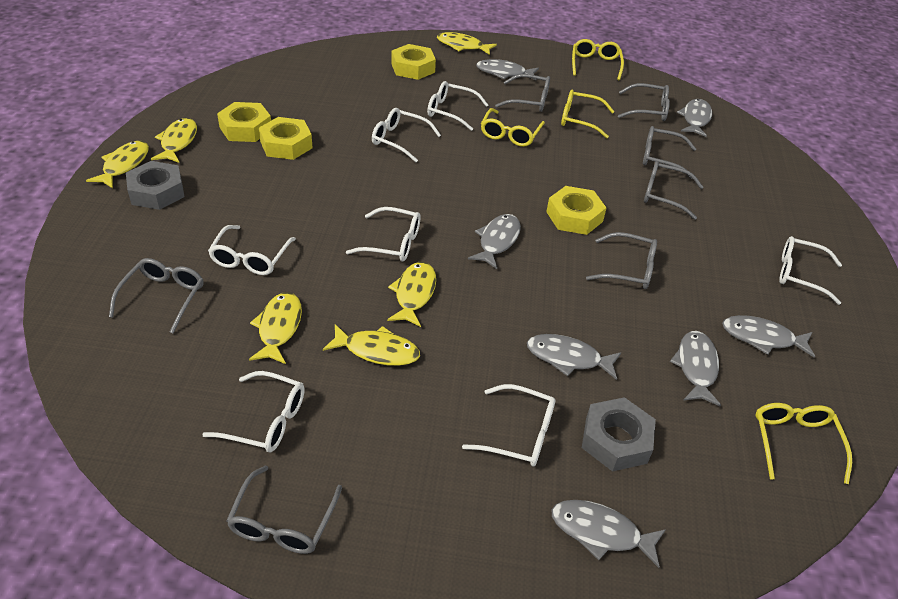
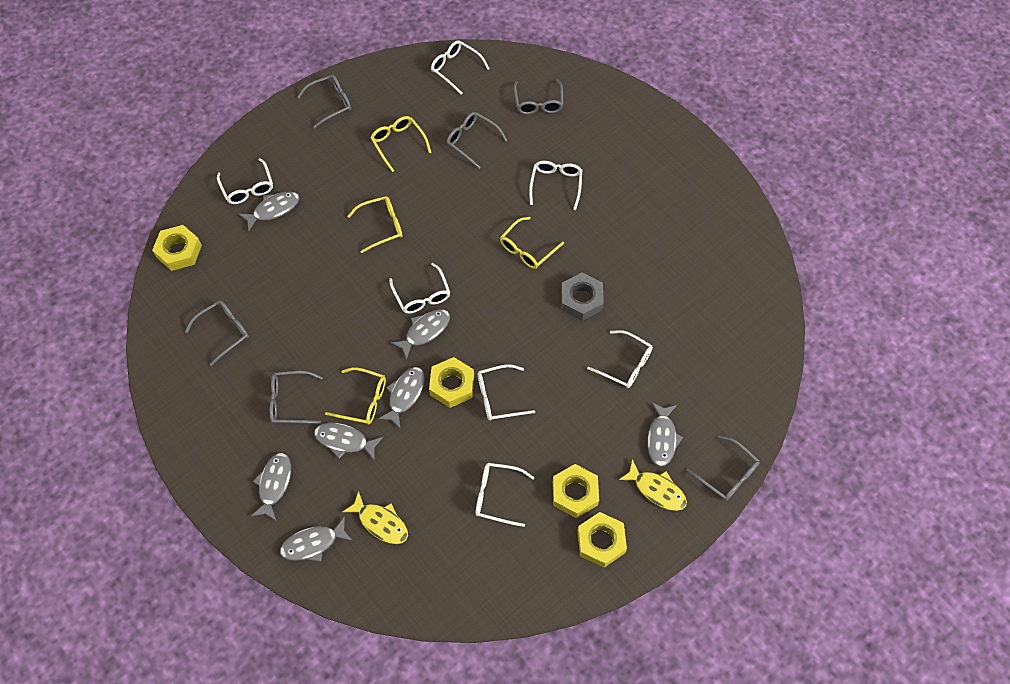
grey glasses: [109,258,203,333] [226,465,342,554] [495,74,550,112] [586,232,657,289] [618,83,670,121] [643,126,696,179] [644,161,704,220] = 7 -> [185,300,249,366] [270,371,323,424] [298,75,351,128] [447,112,507,169] [514,79,563,114] [687,435,760,501] = 6
grey nut: [126,161,185,210] [582,397,656,472] = 2 -> [561,273,604,321] = 1
yellow fish: [86,141,149,188] [151,118,197,163] [249,292,302,364] [323,324,420,366] [387,262,436,327] [437,32,497,55] = 6 -> [342,491,408,544] [619,459,687,511] = 2

